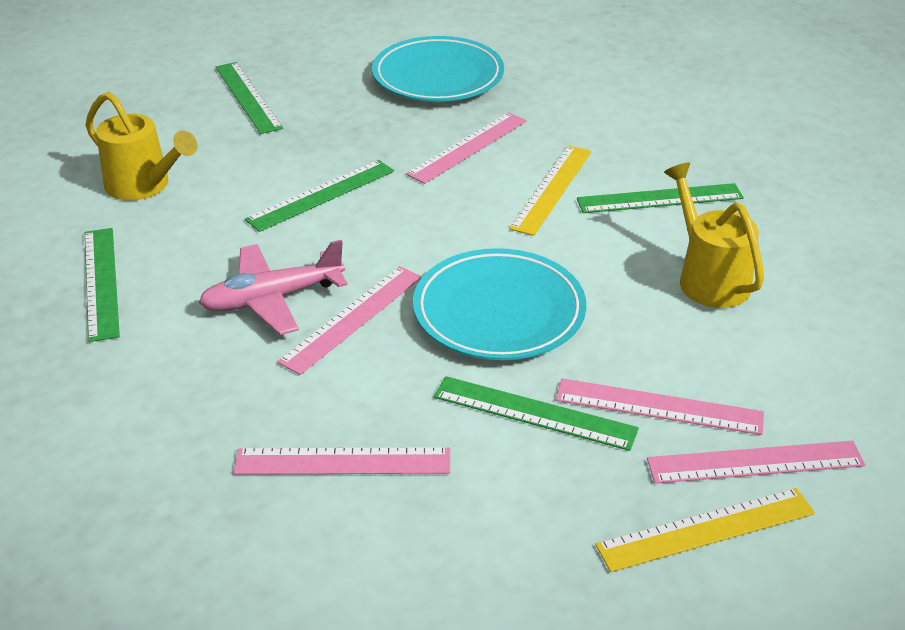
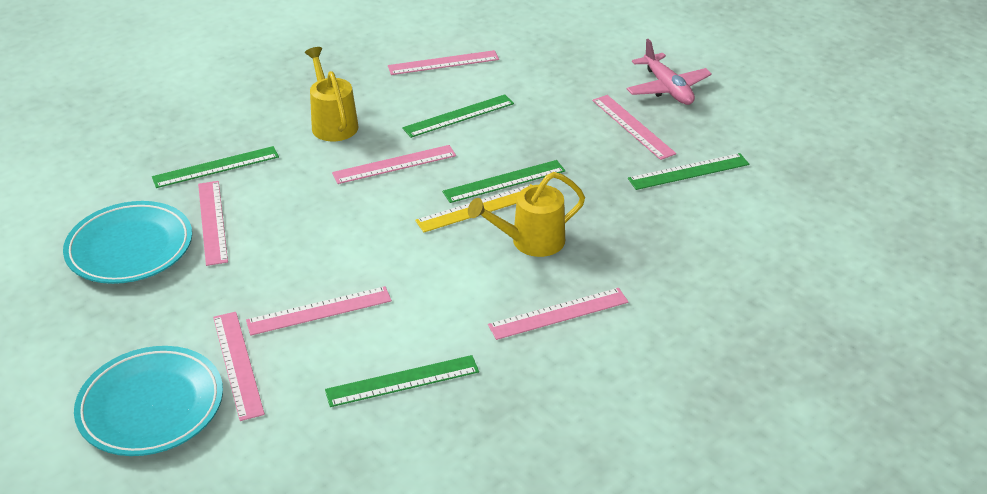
pink ruler: [234,447,450,475] [277,266,422,375] [406,112,527,184] [556,378,764,435] [647,441,865,484] = 5 -> [198,181,228,266] [213,312,265,421] [246,286,392,336] [332,145,456,184] [388,50,499,75] [488,288,629,340] [592,95,676,160] = 7
yellow ruler: [509,145,592,236] [595,488,815,572] = 2 -> [415,184,532,232] = 1

